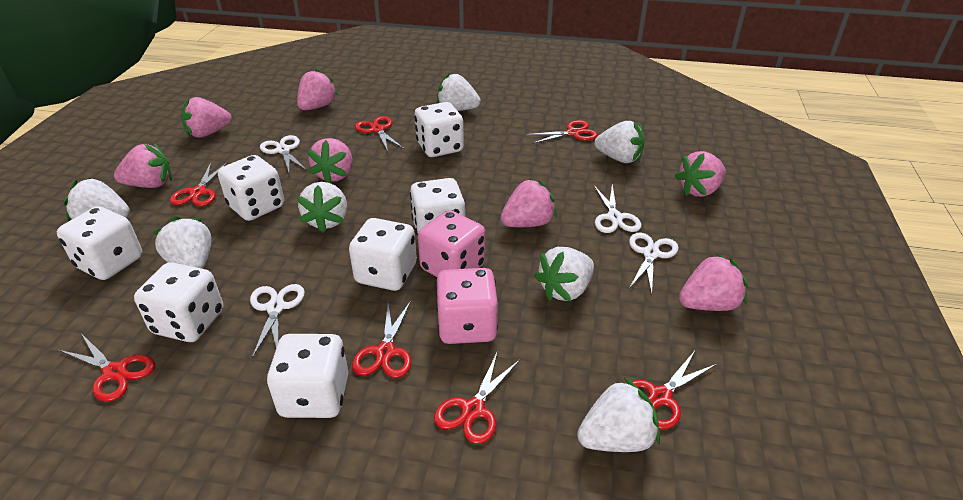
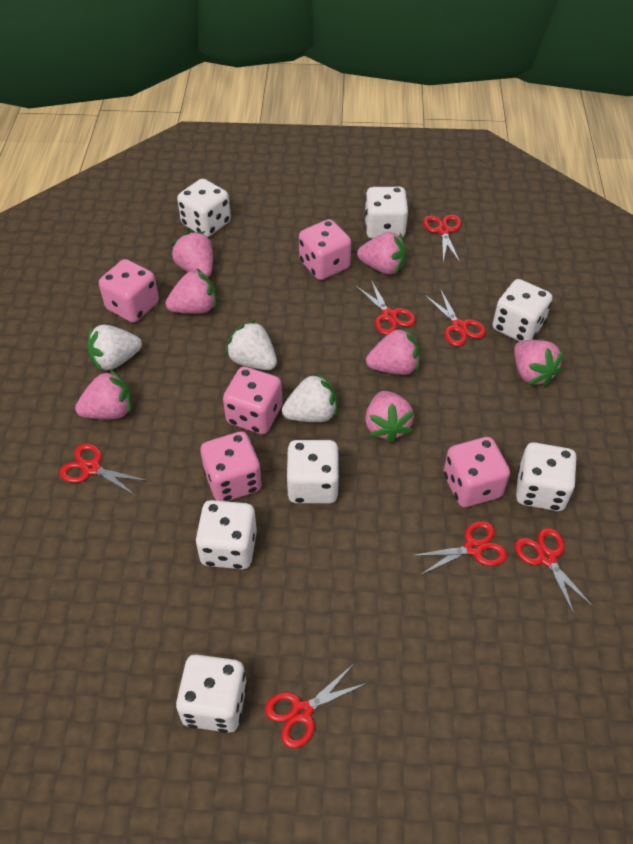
pink dice: [418,210,485,277] [436,268,498,344] = 2 -> [99,259,159,323] [201,431,262,502] [223,367,282,434] [299,219,351,280] [444,437,510,507] = 5
white scissors: [250,284,305,358] [260,135,306,172] [594,185,641,233] [629,232,678,294] = 4 -> none = 0
white strawberry: [64,178,130,222] [153,216,211,269] [297,182,347,233] [437,73,481,111] [535,247,594,301] [577,378,660,452] [594,121,644,163] = 7 -> [88,325,142,371] [225,320,277,370] [282,372,338,422] = 3

